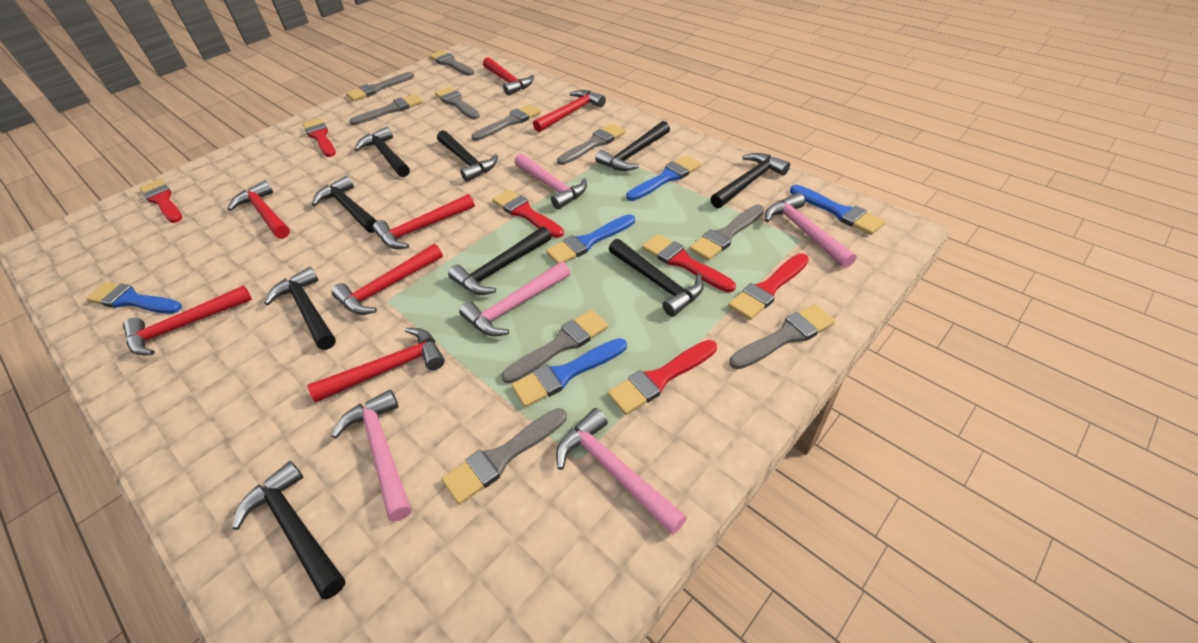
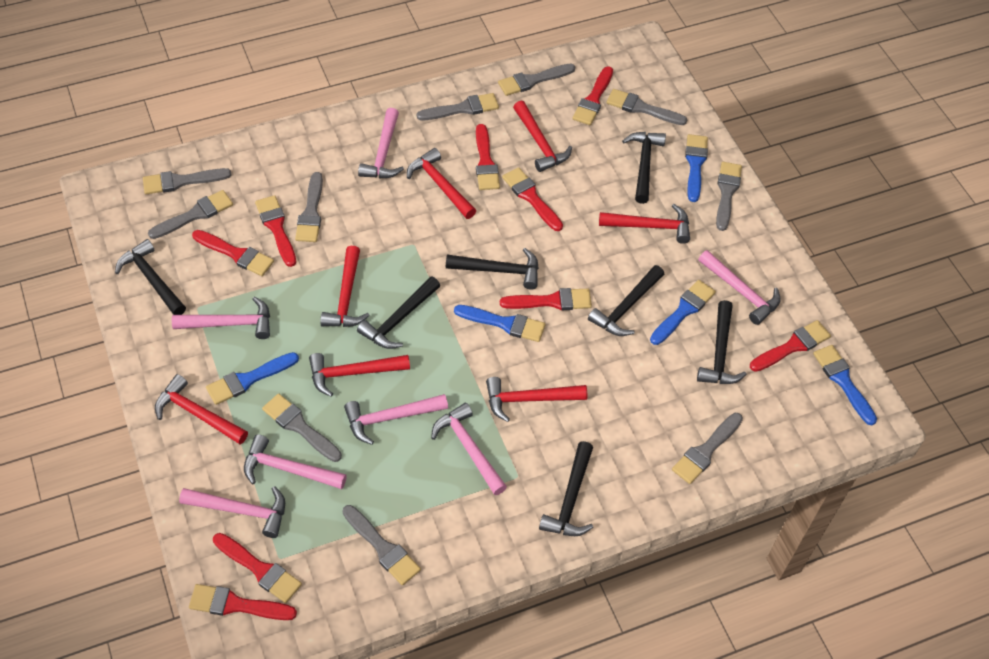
black hammer: [232,461,345,599] [264,267,336,350] [312,175,377,233] [354,127,410,177] [437,130,498,182] [448,226,551,295] [595,121,670,171] [609,239,704,317] [710,153,790,208] = 9 -> [115,239,186,315] [357,277,440,349] [446,248,539,290] [539,441,593,536] [588,265,664,336] [622,132,666,204] [697,300,747,384] = 7
pink hammer: [332,390,411,522] [459,261,570,336] [514,154,587,209] [556,408,687,535] [765,193,857,268] = 5 -> [172,296,270,339] [179,486,285,538] [244,434,347,489] [344,394,448,445] [358,108,404,178] [431,403,507,495] [698,250,780,325] = 7
red brush: [140,179,182,223] [302,118,336,157] [492,190,564,238] [607,340,717,415] [642,234,736,292] [728,253,809,320] = 6 -> [189,584,297,620] [192,230,274,276] [213,533,302,603] [255,195,296,267] [476,124,500,190] [500,288,592,310] [502,167,563,231] [572,66,613,125] [750,320,831,372] = 9

